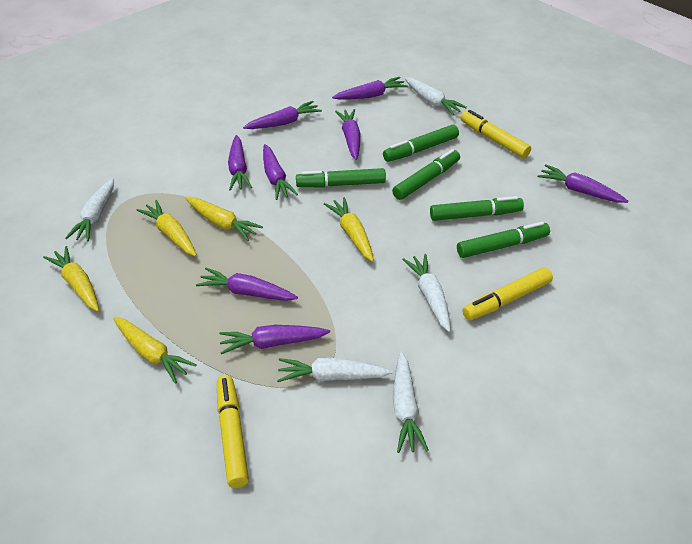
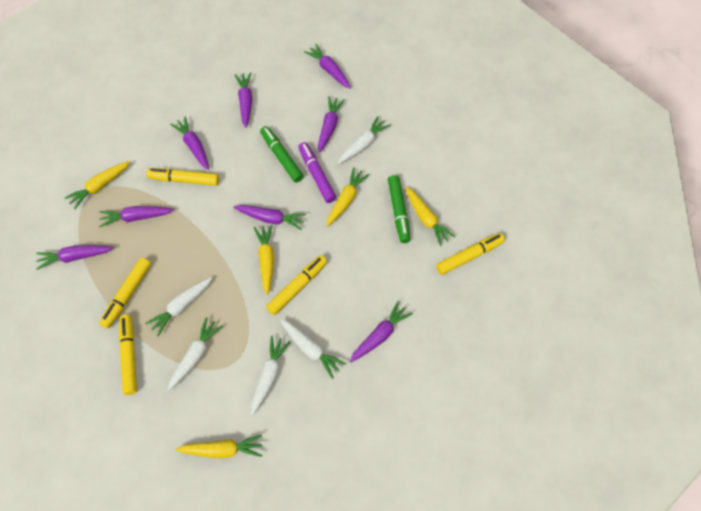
green marker: [296,168,386,188] [383,125,459,162] [392,149,460,200] [430,196,524,221] [457,222,550,258] = 5 -> [260,126,304,182] [388,175,410,243] = 2
purple marker: none = 0 -> [298,142,336,203] = 1
yellow marker: [217,375,249,488] [460,110,531,158] [463,267,553,321] = 3 -> [99,258,151,329] [119,315,137,395] [146,168,219,186] [266,255,327,315] [436,233,505,275] = 5

